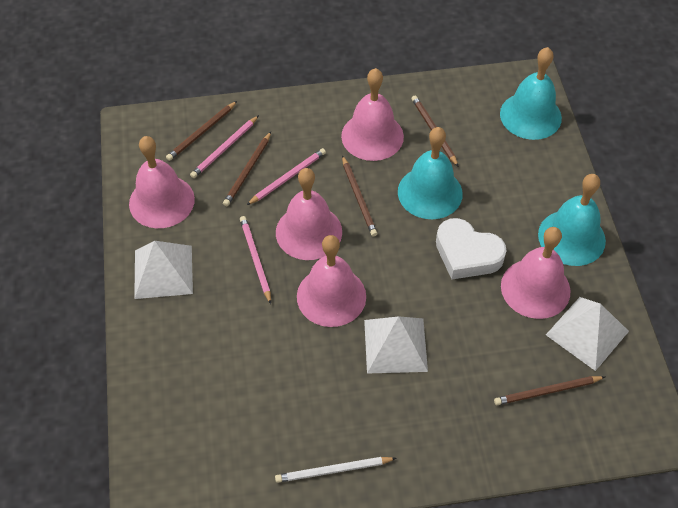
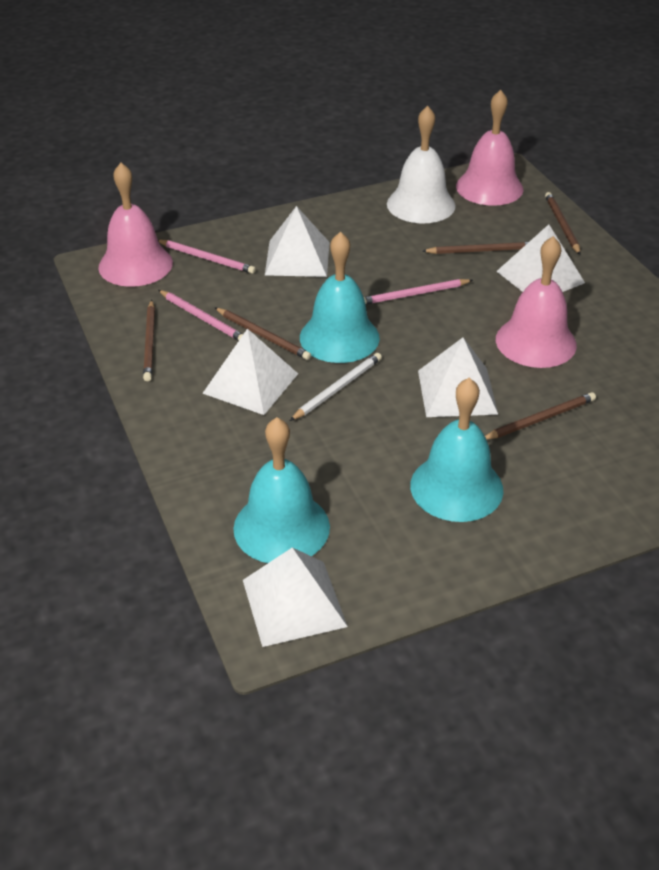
pink bell: [129,136,195,228] [276,168,342,260] [297,235,366,327] [341,68,404,161] [501,227,571,319] = 5 -> [98,163,173,287] [456,90,523,206] [496,236,577,368] = 3
white bell: none = 0 -> [387,106,456,223] = 1
white heart: [436,218,506,279] = 1 -> none = 0
white pyramid: [134,241,193,299] [364,316,428,374] [546,297,629,371] = 3 -> [202,329,298,415] [243,547,348,647] [265,206,330,277] [418,337,498,417] [497,224,585,292] = 5

